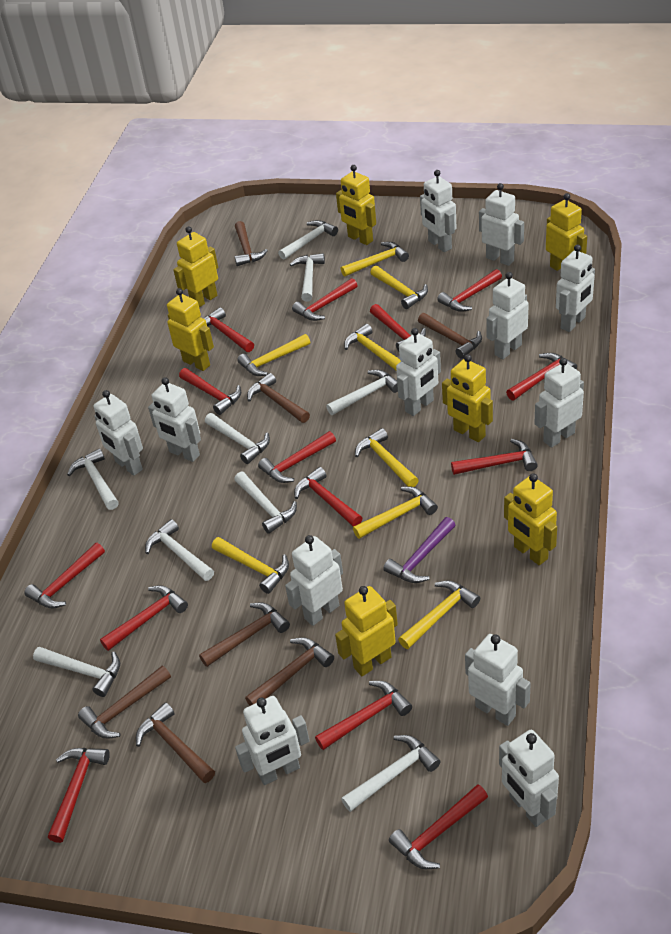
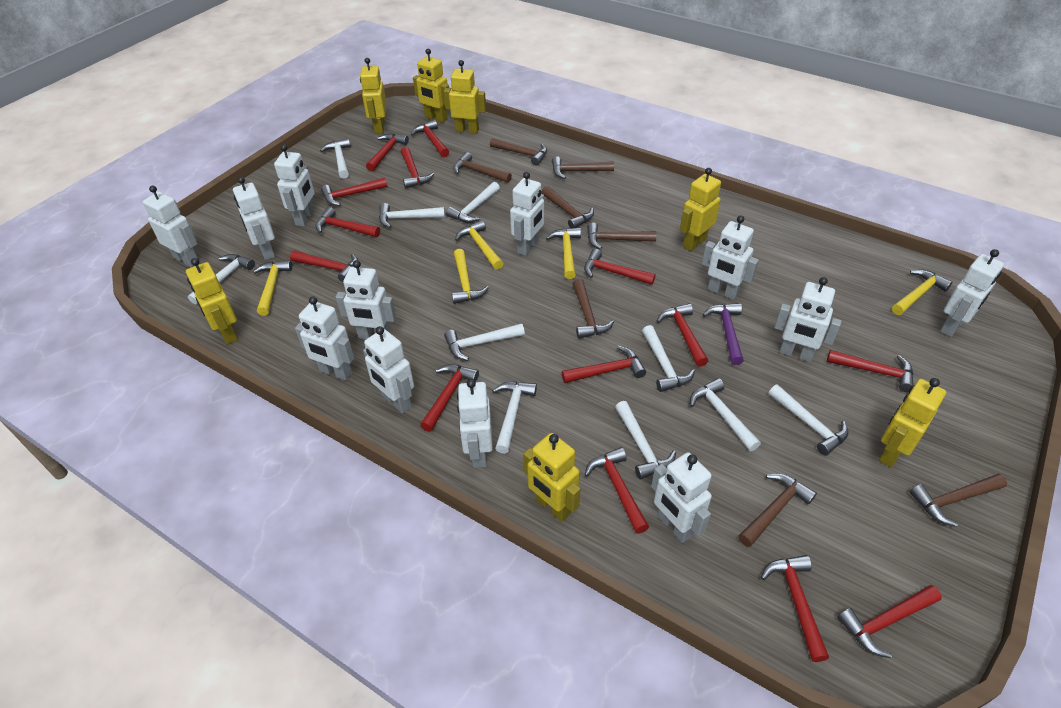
brown hammer: [78,666,171,739] [136,702,215,783] [199,602,290,667] [235,221,268,266] [245,637,334,706] [247,373,310,423] [418,313,482,359] = 7 -> [453,152,512,183] [490,138,547,166] [541,186,594,228] [552,156,614,179] [573,279,614,339] [587,222,656,250] [738,473,817,547] [910,473,1007,527] = 8
white hammer: [33,647,120,697] [67,448,119,510] [145,519,214,581] [205,413,270,464] [234,472,297,534] [278,220,338,260] [290,253,325,302] [326,370,398,415] [341,735,441,812] = 9 -> [188,254,255,305] [320,138,351,179] [379,203,445,228] [444,323,525,361] [446,182,500,223] [492,382,537,454] [615,401,676,480] [642,325,695,392] [690,378,761,451] [769,385,848,456] = 10
yellow hammer: [212,537,289,594] [237,334,310,376] [341,242,409,277] [344,324,401,370] [353,487,438,539] [355,428,419,487] [370,266,428,309] [398,581,480,649] = 8 -> [253,260,292,316] [452,249,489,304] [455,220,503,270] [546,228,581,279] [892,269,953,315] = 5

